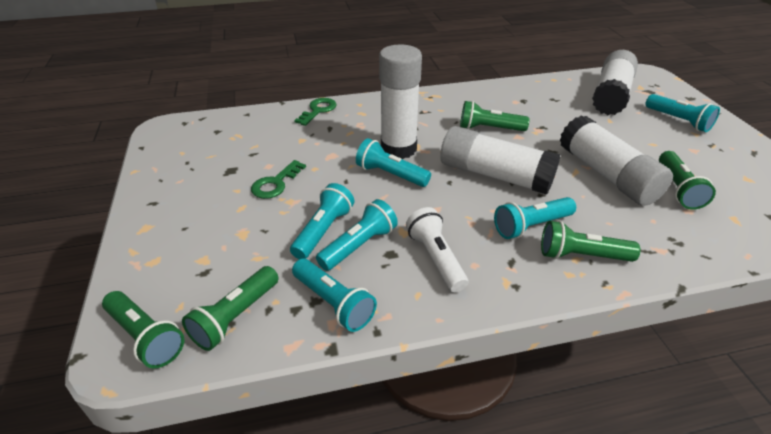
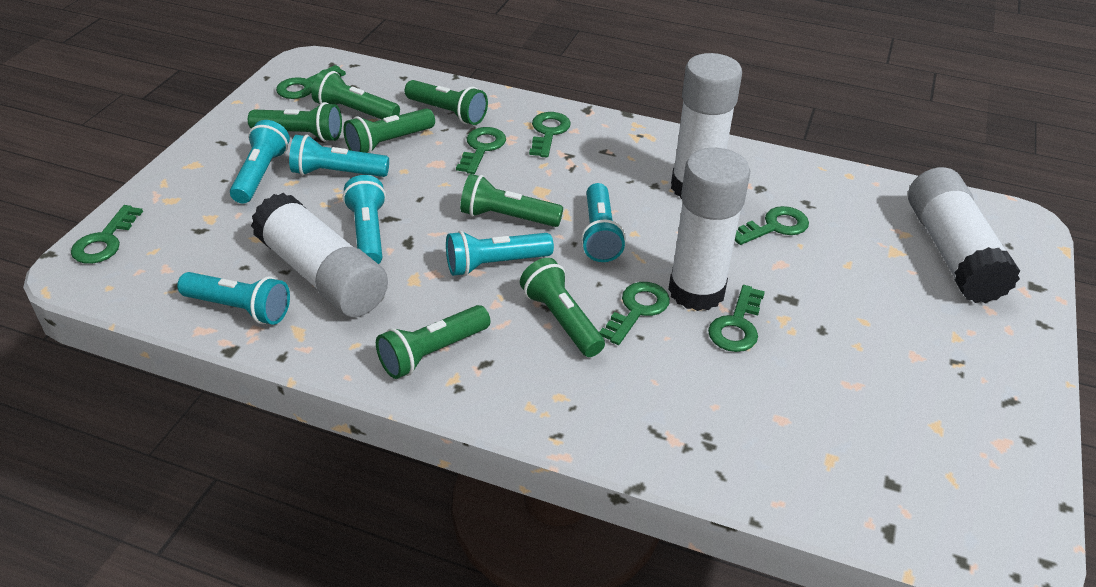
green flashlight: [102,291,184,368] [182,266,279,351] [460,101,530,131] [541,221,640,262] [659,151,716,210] = 5 -> [248,102,342,142] [311,69,400,120] [343,108,435,153] [376,305,490,379] [404,80,488,125] [460,174,563,227] [520,258,605,357] = 7
green key: [251,160,306,199] [294,98,337,126] = 2 -> [71,205,143,264] [276,65,346,99] [456,127,506,174] [529,112,571,158] [599,282,670,345] [708,285,765,352] [735,206,809,245] = 7
white flashlight: [406,207,468,292] = 1 -> none = 0

